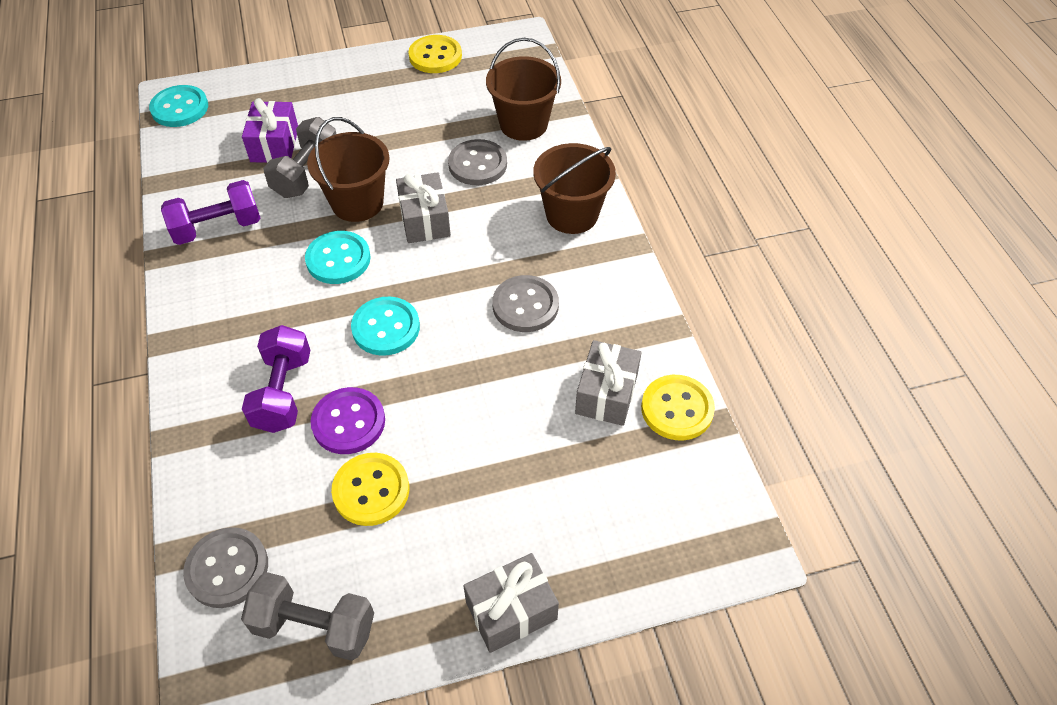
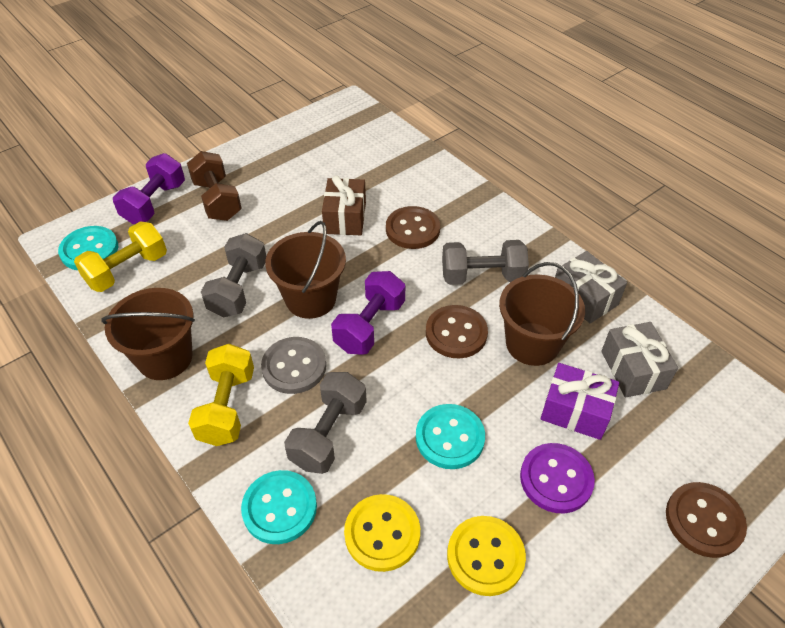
brown button: none = 0 -> [386,206,440,249] [426,305,488,358] [666,482,747,558] = 3
brown dumbbell: none = 0 -> [187,151,242,221] = 1
brown gift: none = 0 -> [322,176,366,235] = 1
grey button: [183,527,268,608] [448,139,507,185] [492,275,559,332] = 3 -> [261,337,326,394] = 1
grey dumbbell: [241,572,374,661] [263,117,336,198] = 2 -> [201,233,266,318] [284,372,367,474] [442,240,529,285] = 3
grey gift: [396,172,451,243] [463,553,559,653] [575,340,642,426] = 3 -> [555,251,627,323] [601,322,678,397] = 2
yellow button: [331,453,409,526] [408,35,462,73] [641,375,715,440] = 3 -> [344,494,420,572] [447,516,526,596] = 2
yellow dumbbell: none = 0 -> [74,221,167,292] [188,344,254,446] = 2

